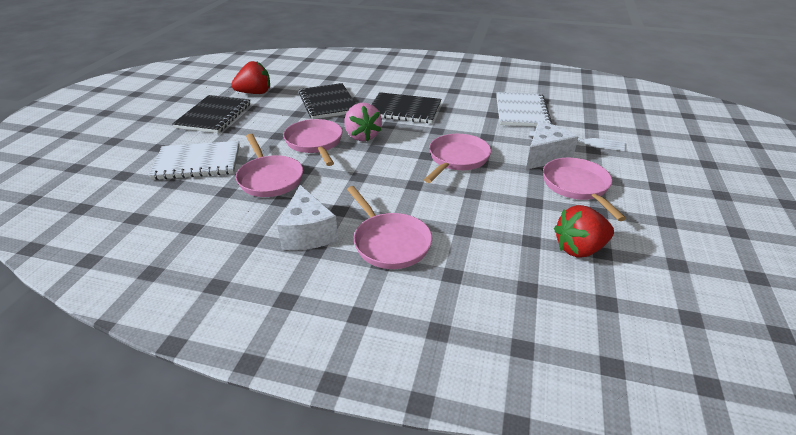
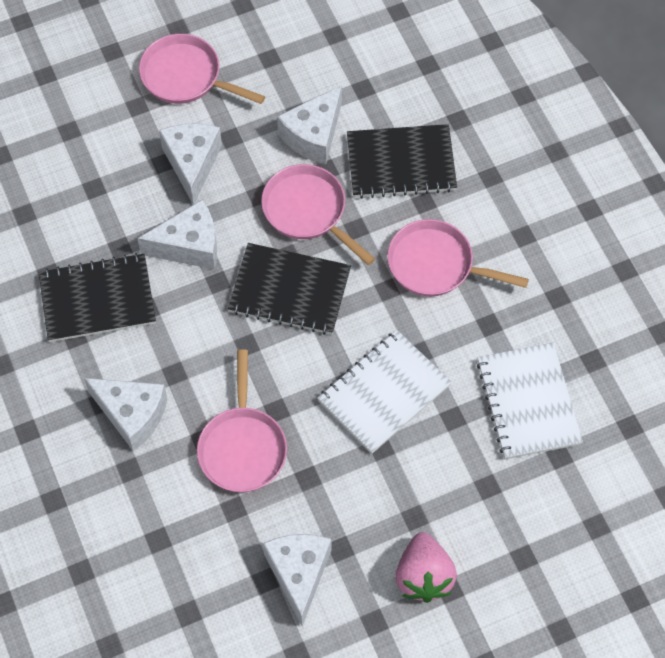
pink pan: [236,134,303,197] [283,119,342,166] [347,186,432,269] [424,134,491,183] [543,158,626,221] = 5 -> [139,34,265,104] [197,349,287,492] [261,164,375,265] [387,219,529,296] = 4
red strawberry: [231,61,270,94] [554,205,614,258] = 2 -> none = 0
white cheese: [277,185,338,250] [526,122,578,170] = 2 -> [84,378,167,451] [137,200,217,269] [159,123,222,205] [263,534,331,626] [277,85,342,164] = 5
white fork: [529,131,626,151] = 1 -> none = 0

